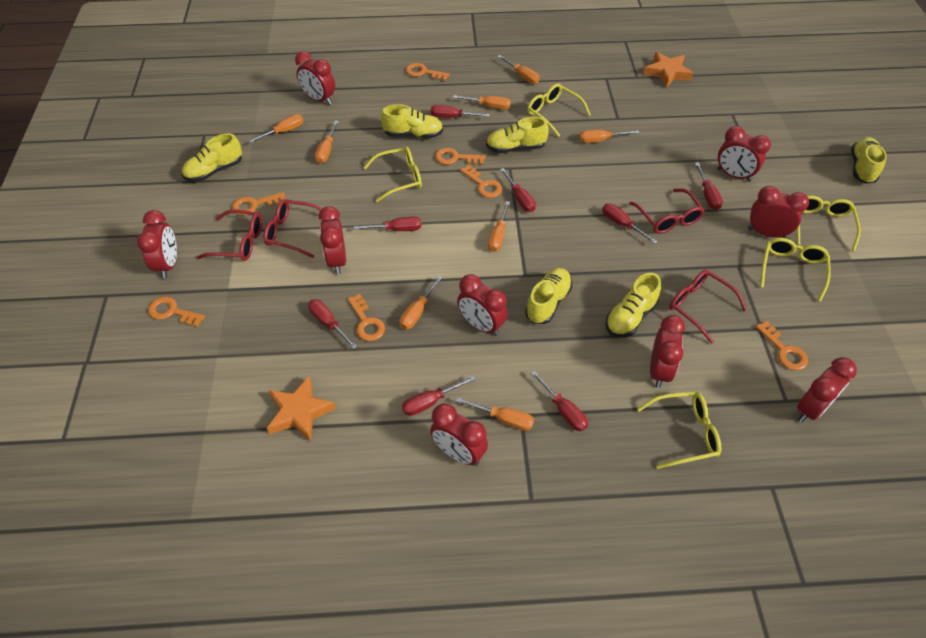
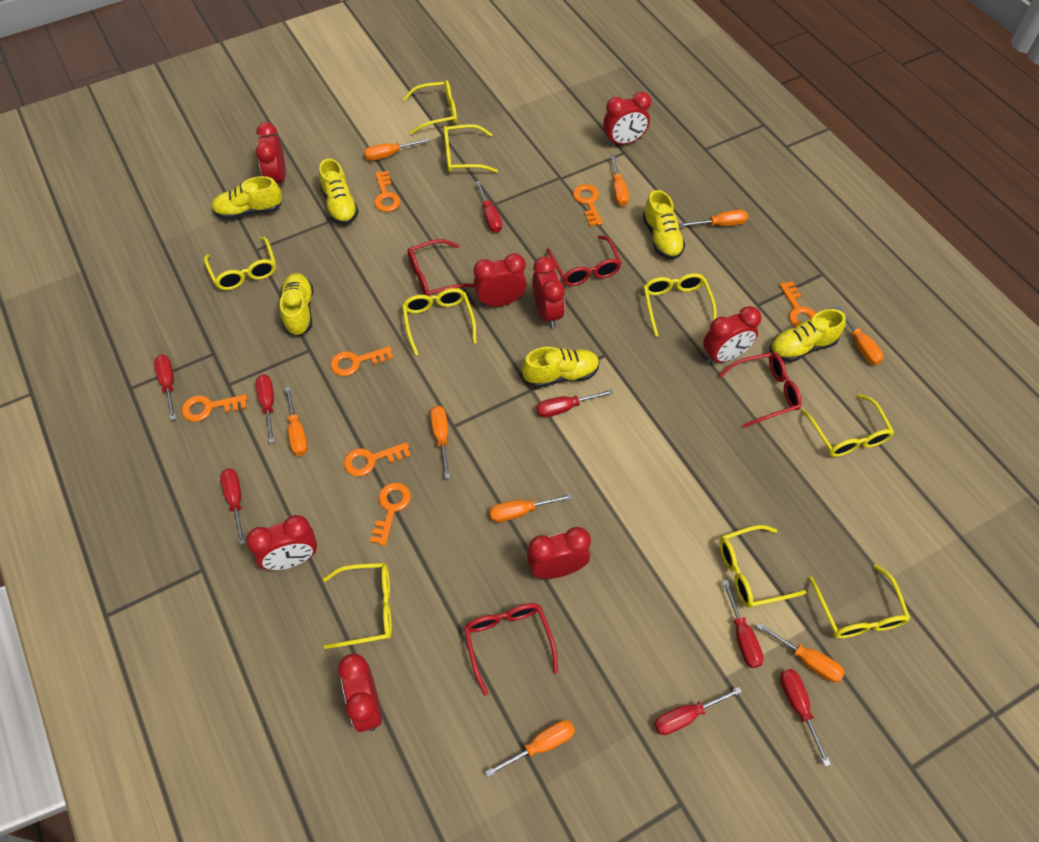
orange screwdriver: [248,114,304,143] [315,121,339,163] [399,276,443,330] [453,95,511,109] [456,397,534,431] [488,201,510,252] [497,55,540,84] [579,130,639,143] = 8 -> [285,387,308,456] [364,138,429,161] [430,406,450,478] [485,720,575,777] [489,493,573,522] [610,155,629,206] [679,210,748,227] [757,623,845,683] [834,305,883,365] = 9
orange star: [267,376,336,442] [643,52,693,88] = 2 -> none = 0
red clock: [137,210,177,279] [295,51,335,105] [319,206,346,274] [430,403,488,466] [457,274,508,336] [650,315,685,388] [717,126,771,182] [748,186,809,238] [797,357,857,422] = 9 -> [246,515,317,570] [256,122,286,186] [338,653,382,732] [474,253,527,307] [527,527,591,579] [532,256,565,328] [603,91,651,146] [703,306,762,364] = 8
yellow glasses: [363,147,422,202] [527,83,591,137] [637,392,721,469] [760,238,831,302] [797,196,861,251] = 5 -> [204,237,276,290] [323,563,392,649] [402,288,476,356] [403,80,457,134] [444,124,498,173] [643,273,717,337] [719,525,806,608] [801,394,894,457] [809,564,910,638] = 9

